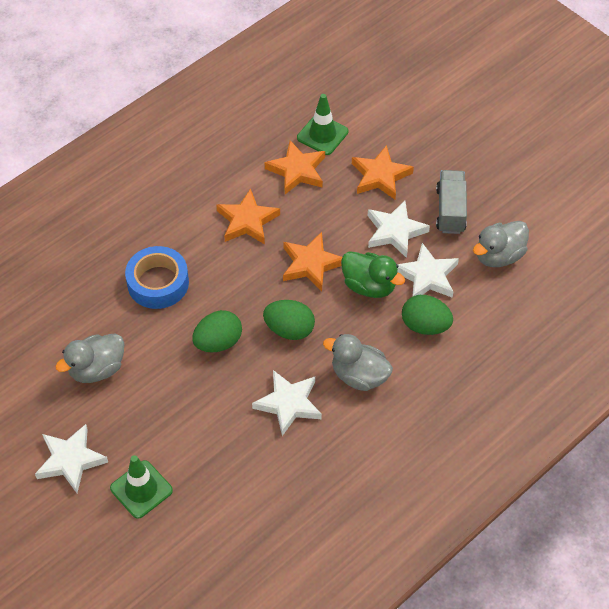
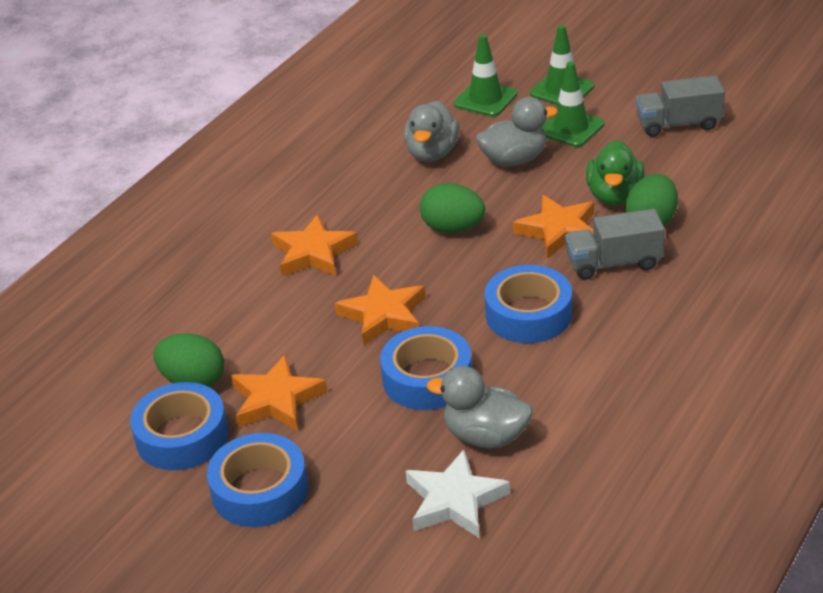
blue tape: [125,246,189,309] = 1 -> [130,382,228,470] [207,433,308,527] [380,326,472,410] [485,265,572,343] = 4
green traffic cone: [110,455,173,519] [297,94,349,155] = 2 -> [454,34,517,117] [530,25,594,105] [542,61,604,147] = 3
grey truck: [436,170,467,234] = 1 -> [566,209,665,280] [636,75,725,137] = 2
white star: [35,424,108,493] [252,370,322,436] [368,201,430,258] [397,243,459,298] = 4 -> [406,450,510,539] = 1

